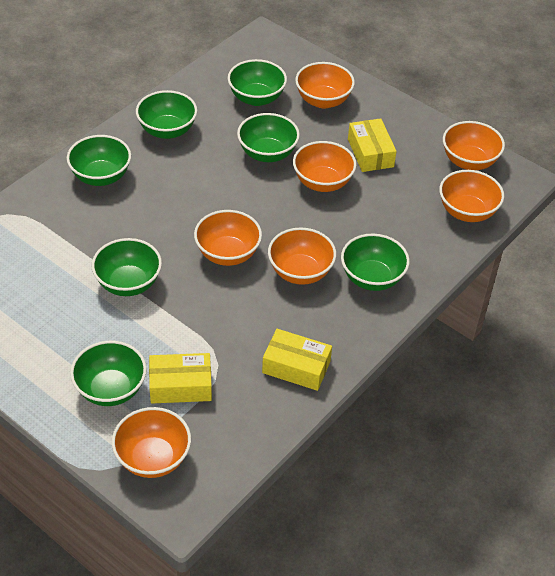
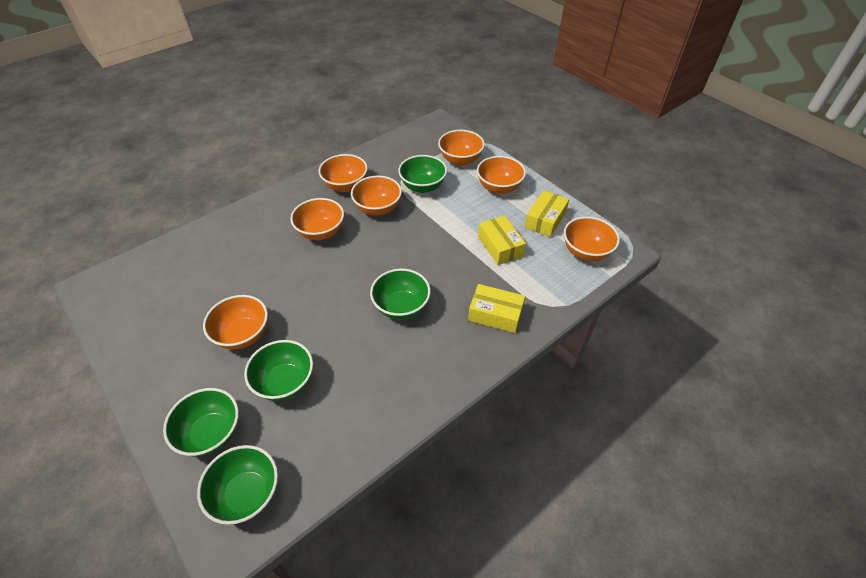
green bowl: [67,135,131,186] [70,341,147,406] [92,238,162,296] [136,90,197,139] [228,59,287,106] [237,113,300,162] [341,234,410,291] = 7 -> [163,388,239,457] [197,445,278,525] [244,340,313,401] [370,269,431,320] [398,155,447,193] = 5

